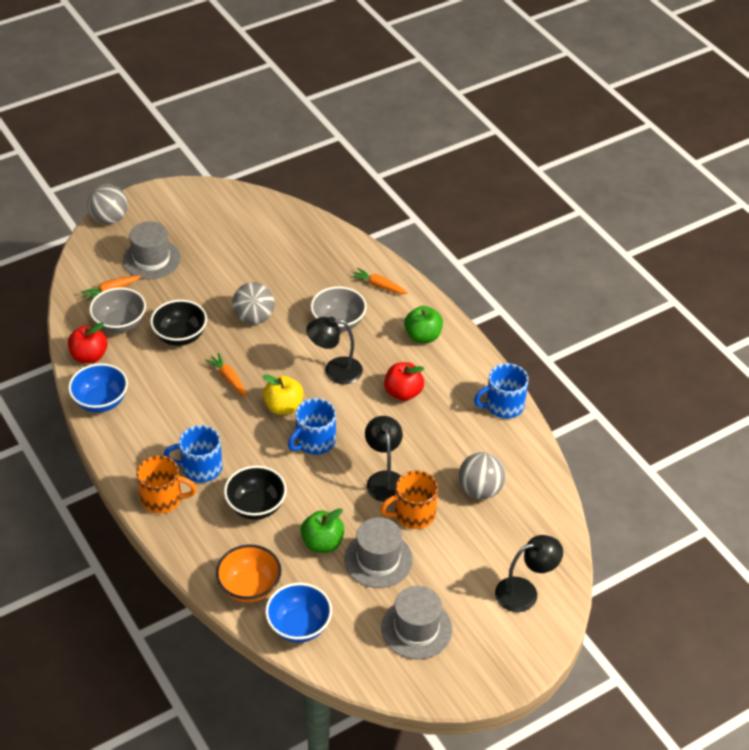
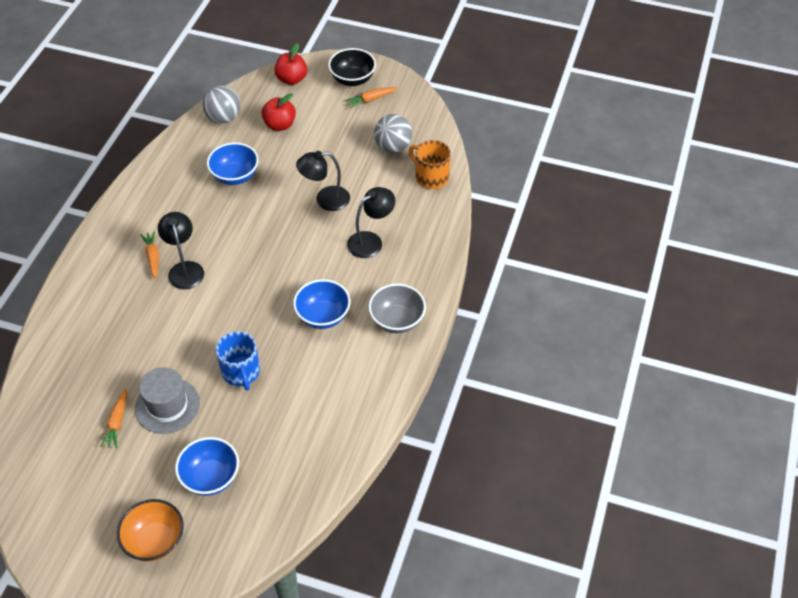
black bowl: [150,300,207,346] [224,466,287,520] = 2 -> [328,48,376,86] = 1
blue bowl: [68,363,128,413] [265,583,332,643] = 2 -> [175,437,239,496] [207,143,259,185] [293,279,350,329] = 3
blue mug: [164,425,223,483] [288,398,336,455] [474,363,529,418] = 3 -> [216,331,260,390] = 1
green apple: [301,508,344,553] [404,306,443,343] = 2 -> none = 0
grey ball: [87,184,128,224] [232,282,275,325] [459,452,505,499] = 3 -> [203,86,240,124] [374,114,412,153] = 2
grey bowl: [89,288,146,333] [311,286,367,332] = 2 -> [368,284,426,333] = 1
grey hat: [123,221,181,279] [344,517,413,588] [381,586,452,659] = 3 -> [135,367,200,434] = 1
orange mug: [136,455,197,514] [380,471,438,529] = 2 -> [409,140,451,189] = 1
yellow apple: [263,374,304,415] = 1 -> none = 0

